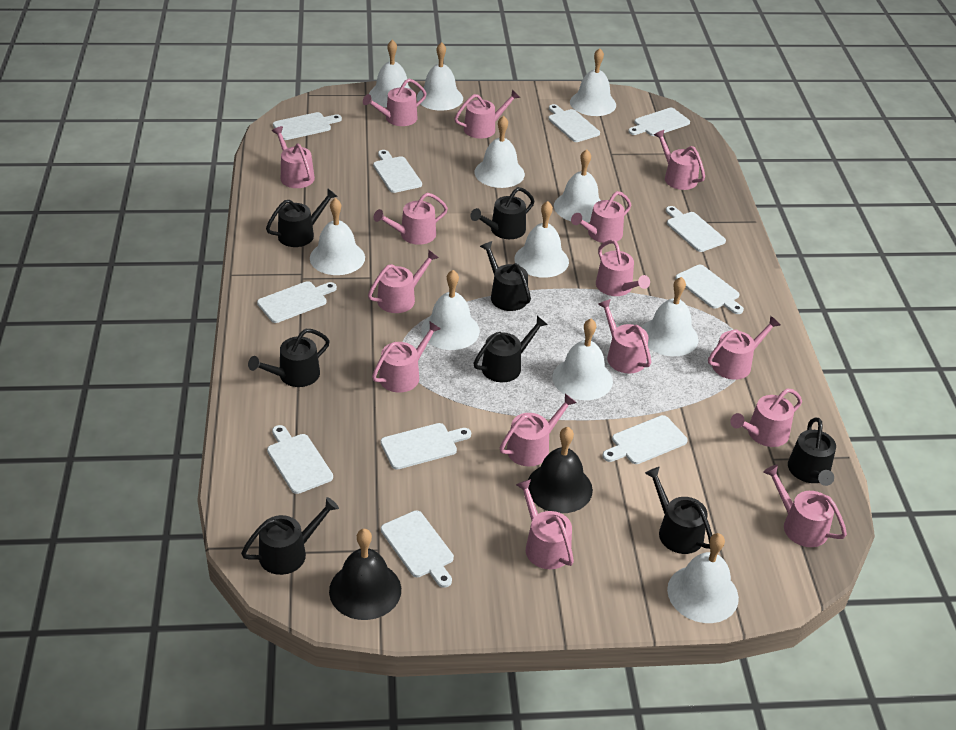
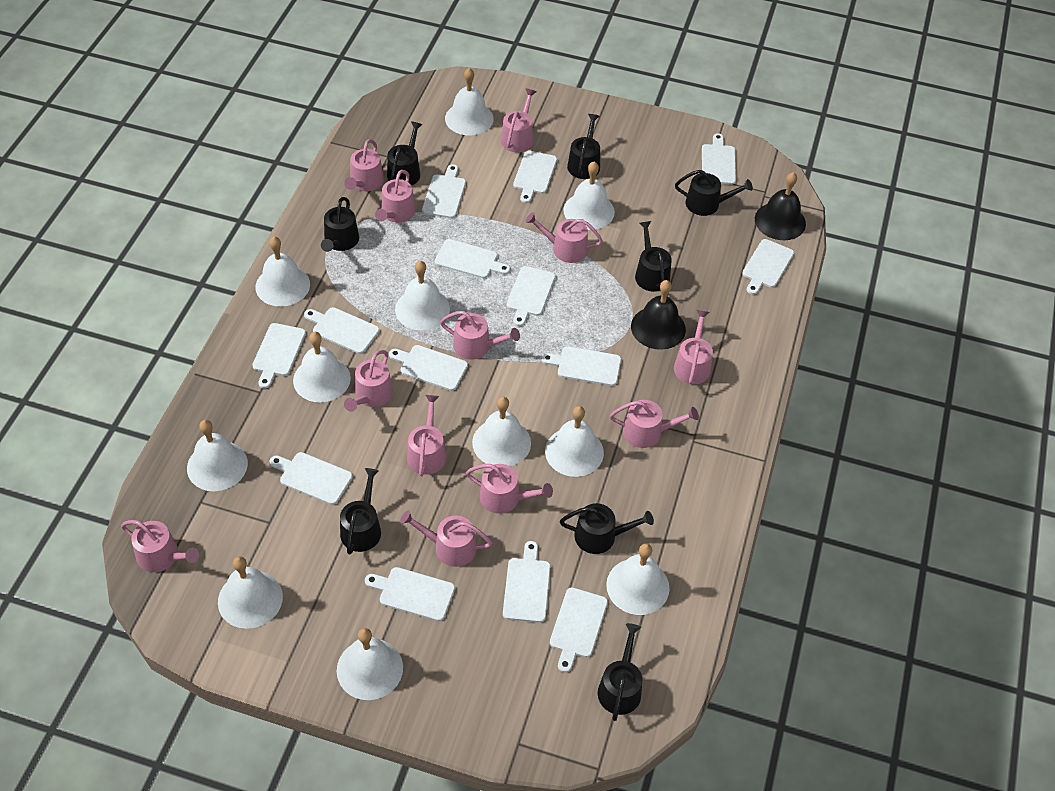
pink watering can: [272,126,315,188] [363,79,427,126] [368,249,439,313] [372,321,441,392] [374,193,448,245] [455,89,520,139] [500,394,577,466] [516,479,574,569] [571,191,631,243] [596,240,650,296] [598,299,651,374] [654,130,705,190] [708,316,781,380] [730,388,802,447] [763,464,847,547] = 15 -> [121,520,199,572] [344,350,393,412] [345,139,384,191] [375,170,415,222] [400,510,492,567] [407,395,446,476] [440,311,520,360] [466,464,553,514] [501,89,536,152] [525,212,603,263] [610,400,699,448] [674,310,713,384] = 12
white cutting board: [257,281,337,323] [267,425,333,494] [273,112,342,140] [373,150,422,193] [381,423,471,470] [381,511,454,588] [548,104,600,142] [603,415,688,464] [628,108,690,136] [666,206,726,252] [675,265,744,314] = 11 -> [252,323,306,388] [270,452,353,505] [304,307,380,354] [365,567,455,621] [389,345,468,391] [422,164,466,218] [435,239,510,278] [503,541,551,623] [507,266,555,326] [513,150,557,203] [541,346,621,386] [550,587,608,673] [702,133,736,185] [742,239,794,295] = 14

